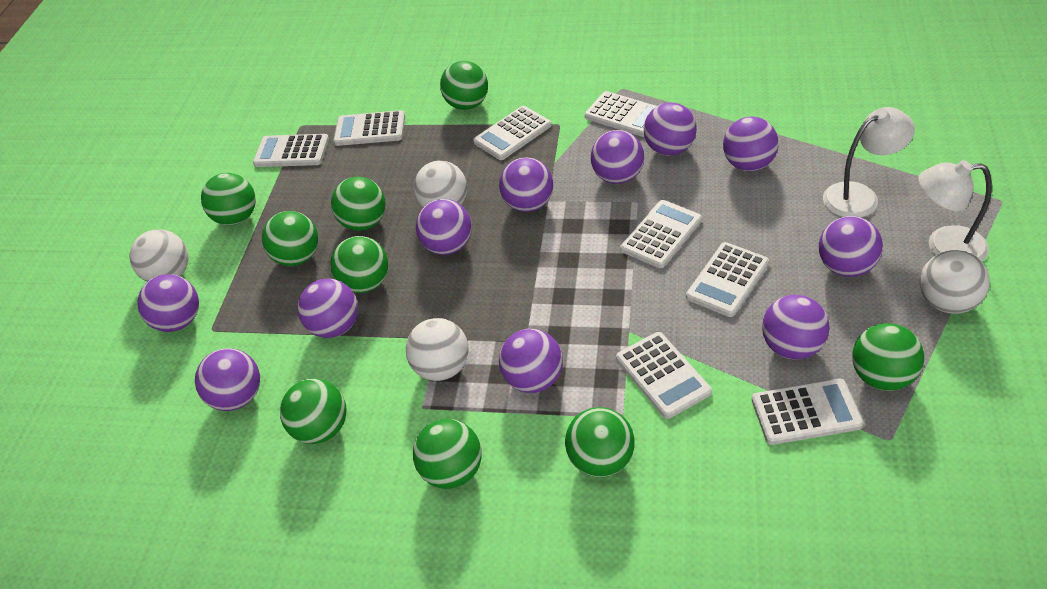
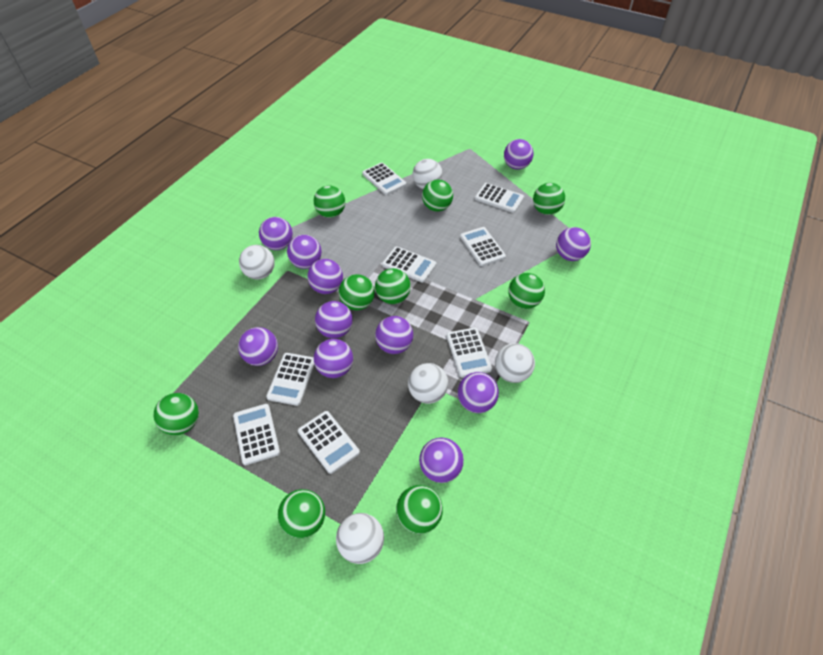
white ball: [130,229,188,282] [406,318,469,381] [414,161,467,208] [920,250,990,314] = 4 -> [239,245,275,280] [336,513,384,564] [408,363,448,404] [412,159,443,189] [495,343,535,383] = 5
white lamp: [823,107,915,218] [918,160,992,261] = 2 -> none = 0

